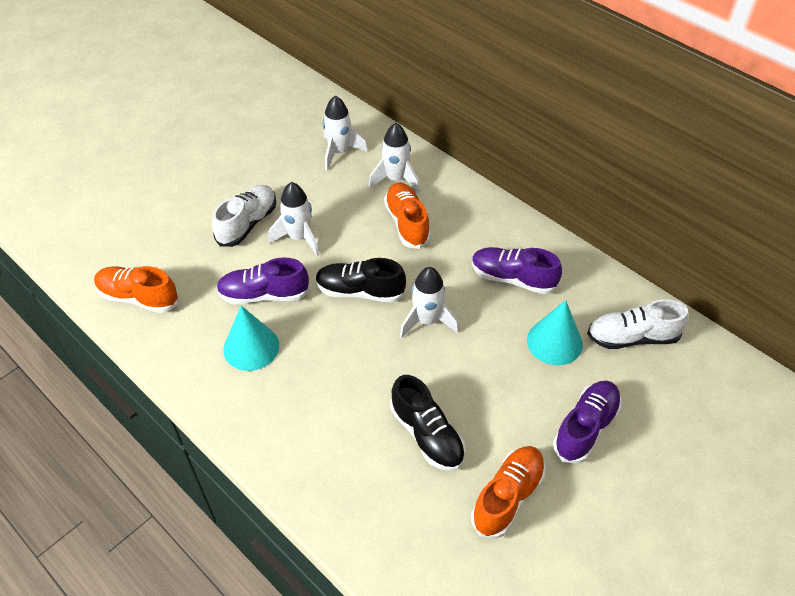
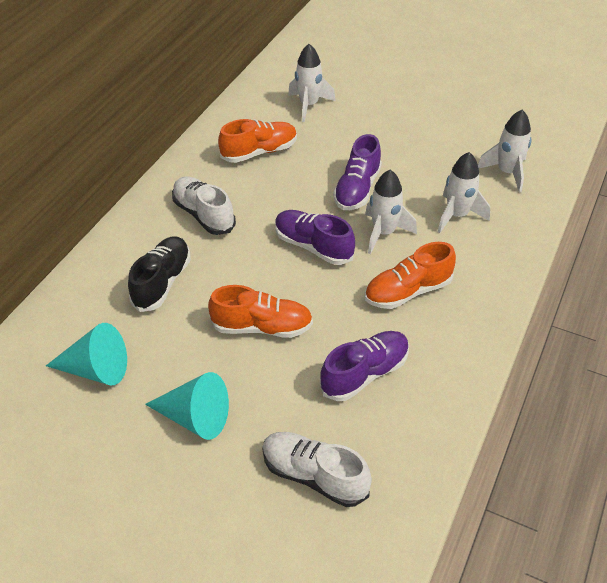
black shoe: [316,258,406,303] [390,375,466,471] = 2 -> [128,237,191,312] = 1

